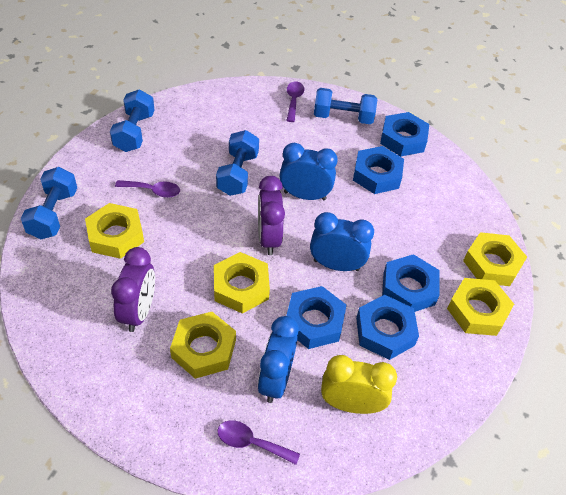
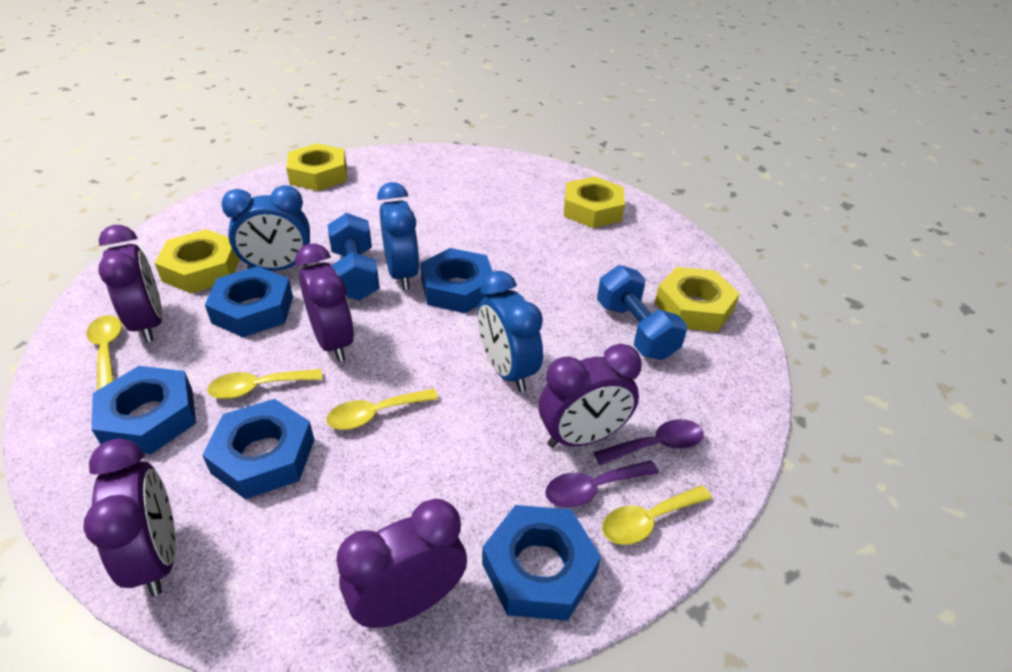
blue dumbbell: [21,167,77,239] [110,89,155,152] [216,130,259,196] [314,88,377,124] = 4 -> [327,213,380,301] [597,265,687,360] = 2
purple clock: [111,247,155,332] [258,176,285,255] = 2 -> [83,439,176,596] [99,225,162,342] [295,243,354,362] [336,499,467,628] [539,344,642,448] = 5
purple spoon: [115,180,180,198] [217,420,300,465] [286,81,304,122] = 3 -> [545,460,659,507] [594,419,704,465] = 2
yellow clock: [321,355,397,414] = 1 -> none = 0
yellow nut: [85,203,144,259] [170,312,236,379] [214,252,270,314] [447,278,514,336] [463,232,527,286] = 5 -> [155,229,240,293] [286,143,347,191] [564,176,625,228] [655,267,740,332] = 4
yellow spoon: none = 0 -> [86,315,122,390] [207,369,322,399] [326,388,438,430] [602,485,712,545] = 4

